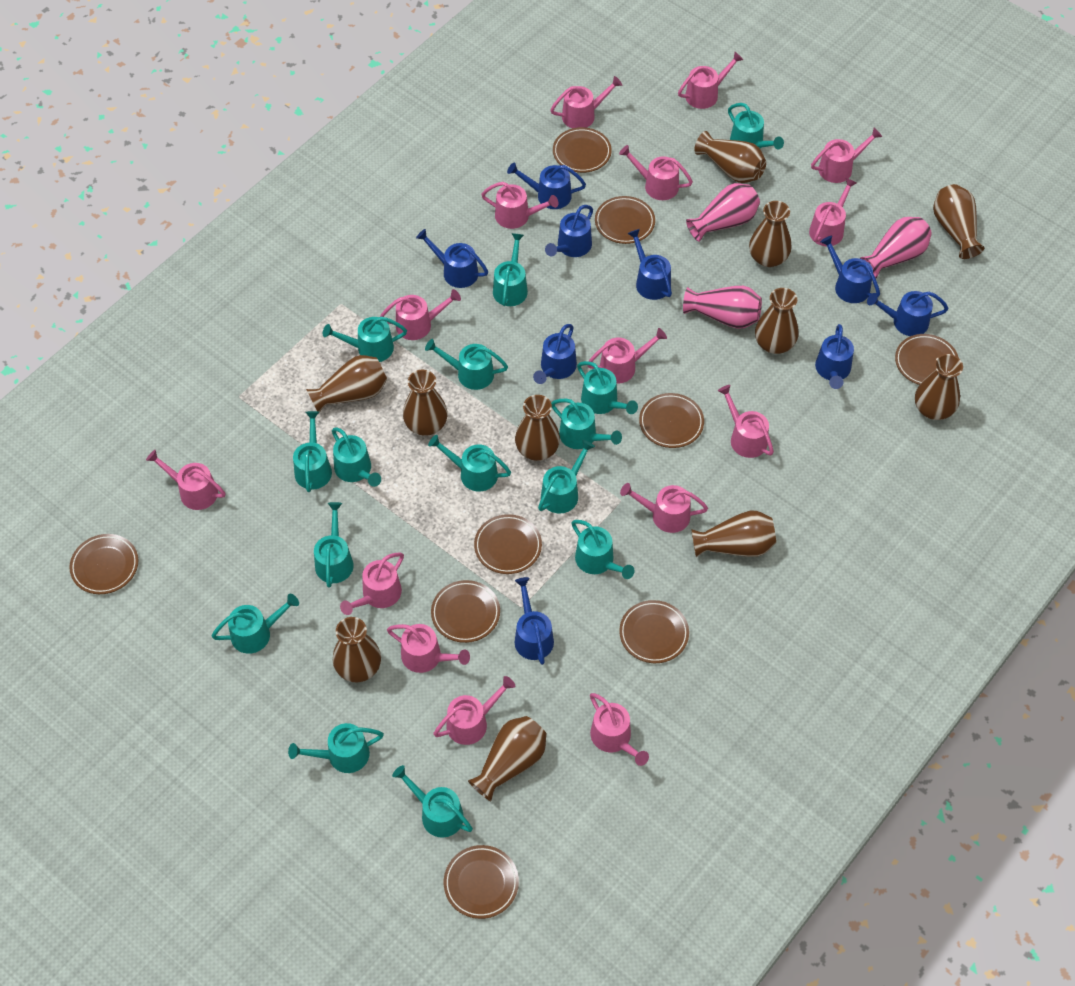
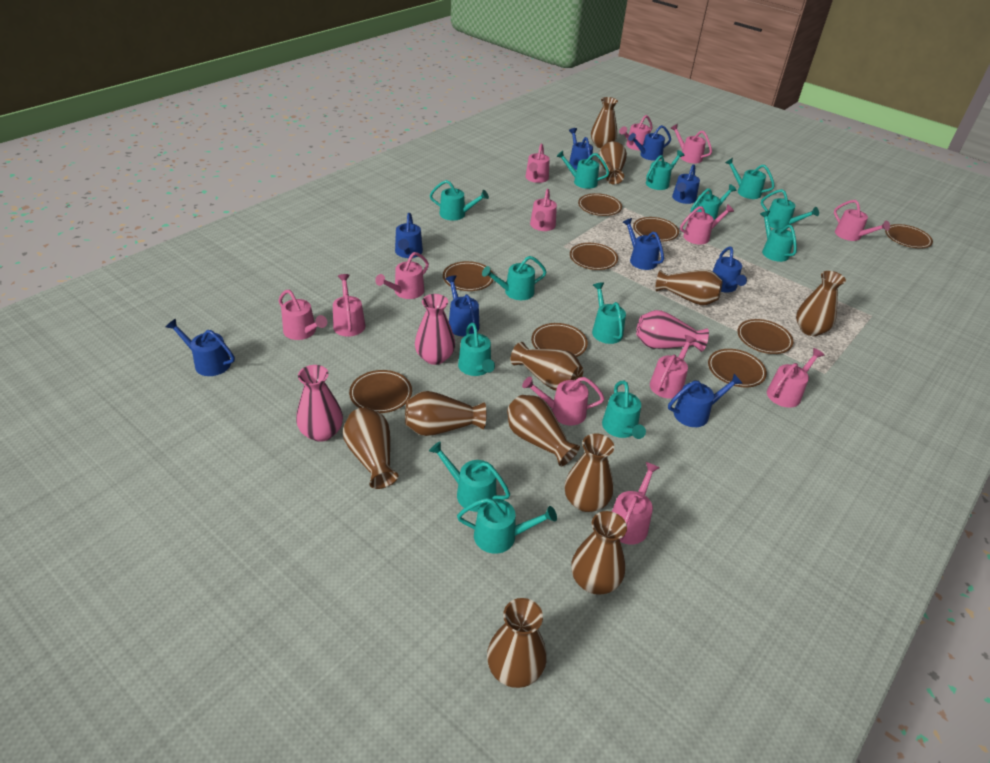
pink watering can: [146,450,225,510] [340,552,404,615] [380,289,461,340] [387,624,470,673] [433,676,515,745] [481,182,558,229] [550,76,622,128] [588,328,667,383] [590,693,649,766] [619,145,693,200] [620,483,708,533] [678,52,743,109] [718,385,774,458] [809,178,857,246] [811,128,882,183] = 15 -> [279,290,327,340] [333,274,365,337] [375,252,429,299] [522,377,605,425] [525,144,550,183] [530,189,557,231] [612,462,660,545] [619,115,653,150] [650,335,696,399] [670,124,712,163] [680,204,734,245] [767,348,824,408] [834,200,890,241] = 13
turquoise watering can: [212,594,299,654] [288,723,384,773] [293,411,332,492] [314,502,354,588] [323,316,407,362] [332,428,381,487] [392,765,473,838] [425,339,508,390] [428,435,511,492] [493,233,528,306] [538,440,595,514] [551,399,622,449] [571,520,634,579] [577,361,638,414] [728,103,784,149] = 15 -> [429,442,510,512] [430,180,489,221] [457,498,557,554] [458,322,495,376] [482,256,547,300] [556,150,609,189] [592,282,626,344] [602,381,646,439] [646,150,685,190] [691,184,737,220] [725,158,775,199] [760,211,797,262] [761,189,819,229] = 13

